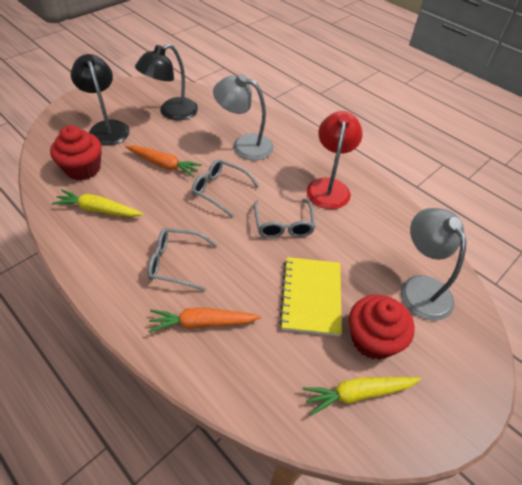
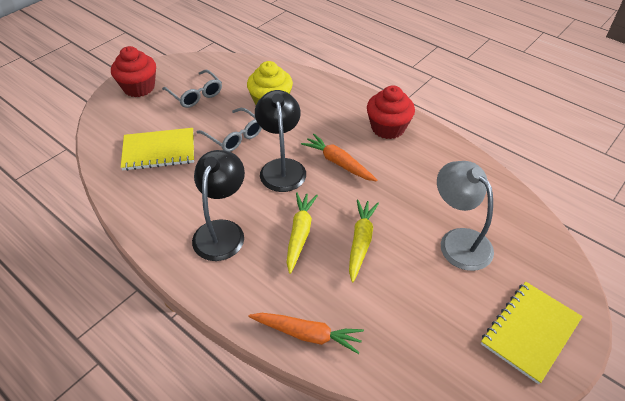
grey glasses: [148,228,217,291] [192,159,259,218] [254,199,316,238] = 3 -> [162,70,222,108] [196,108,262,152] = 2
grey lamp: [213,74,274,160] [401,208,466,321] = 2 -> [437,161,494,271] = 1
red lamp: [307,111,363,209] = 1 -> none = 0
yellow cupcake: none = 0 -> [247,61,293,105] = 1
yellow notebook: [279,257,342,336] = 1 -> [121,128,194,171] [481,282,583,384] = 2

